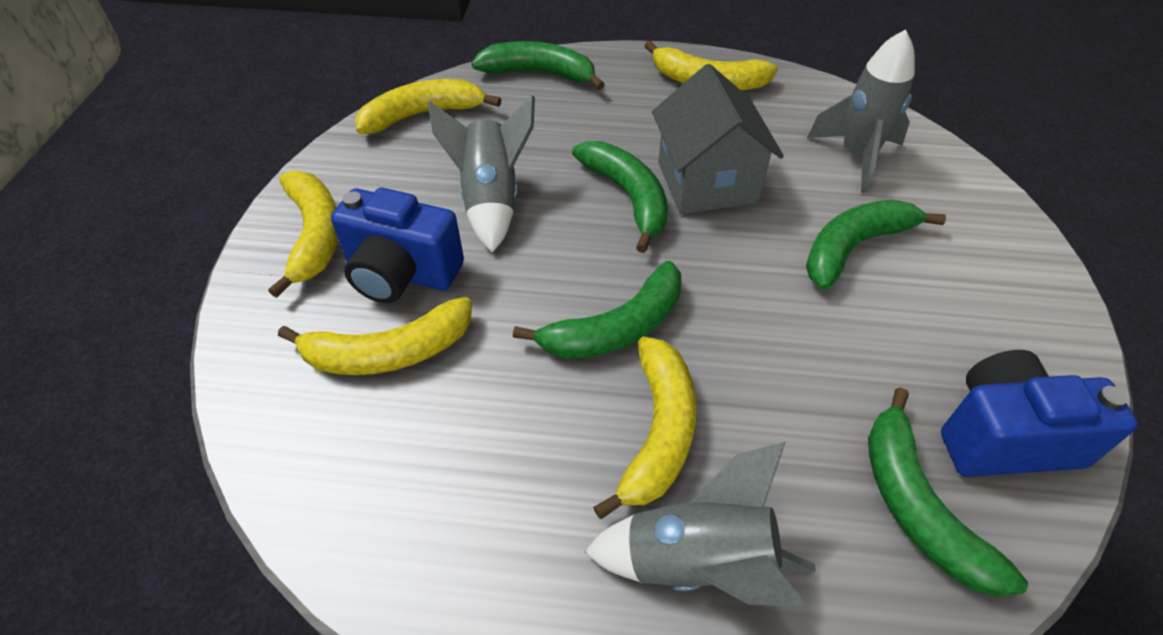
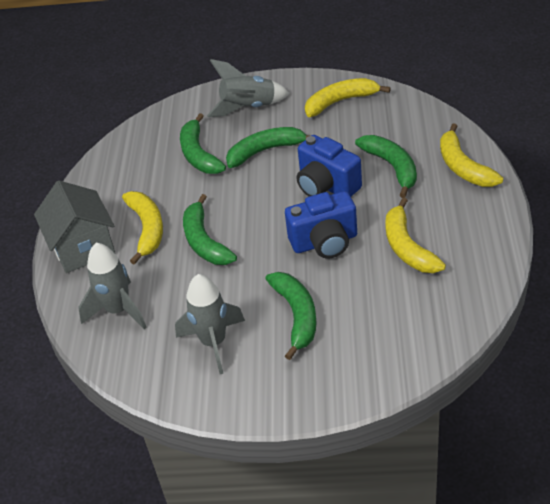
yellow banana: [268,171,338,298] [278,297,472,375] [355,79,502,134] [593,336,696,519] [644,41,778,90] = 5 -> [122,191,163,265] [305,78,391,117] [385,198,446,273] [440,123,503,187] = 4

